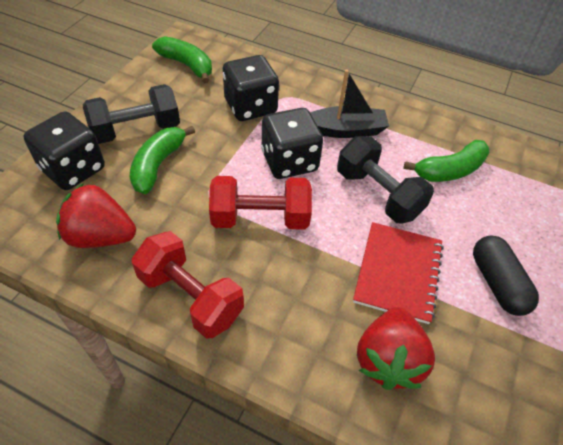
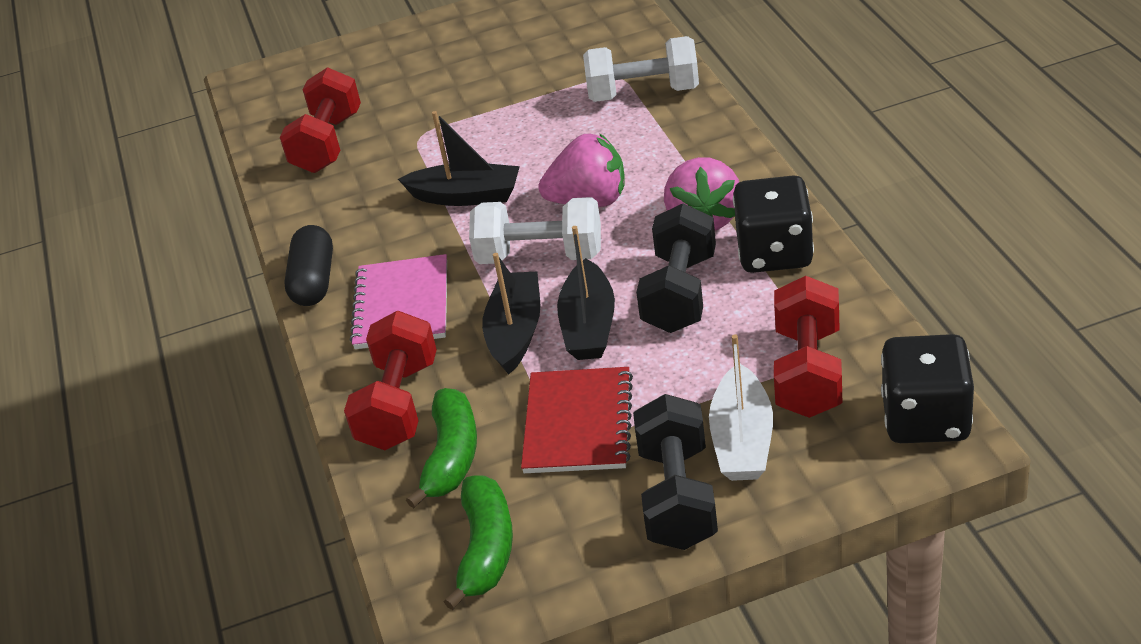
black boat: [310,69,389,138] = 1 -> [398,111,520,206] [482,253,540,375] [557,226,615,360] = 3
black dice: [24,111,105,190] [223,55,279,121] [261,108,323,179] = 3 -> [733,175,814,273] [881,334,974,443] = 2
green banana: [130,126,195,194] [152,36,212,83] [403,140,489,182] = 3 -> [406,388,477,508] [444,475,513,610] = 2
pink notebook: none = 0 -> [350,254,447,349] = 1
pink strawberry: none = 0 -> [538,133,625,207] [664,157,739,230] = 2
red dumbbell: [132,231,244,338] [209,176,312,230] = 2 -> [280,67,361,173] [344,311,437,450] [774,276,842,418] = 3
red strawberry: [56,183,136,248] [357,307,435,390] = 2 -> none = 0
white boat: none = 0 -> [709,334,773,481] = 1
white dumbbell: none = 0 -> [469,197,601,264] [583,36,699,102] = 2

